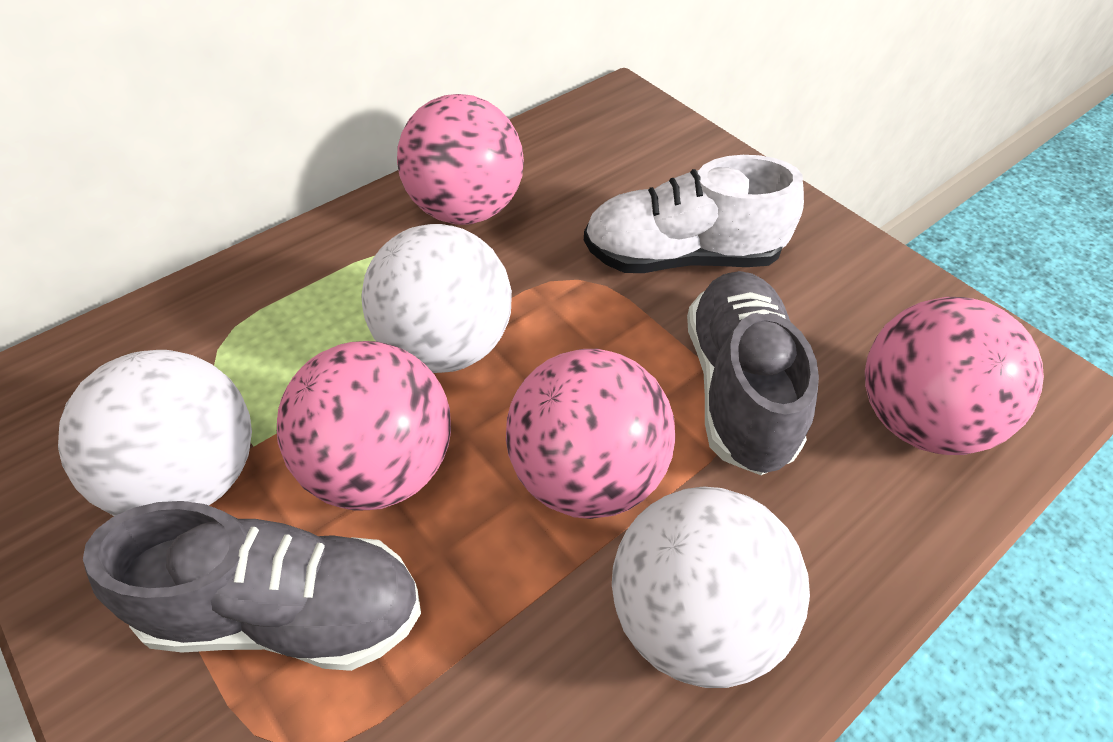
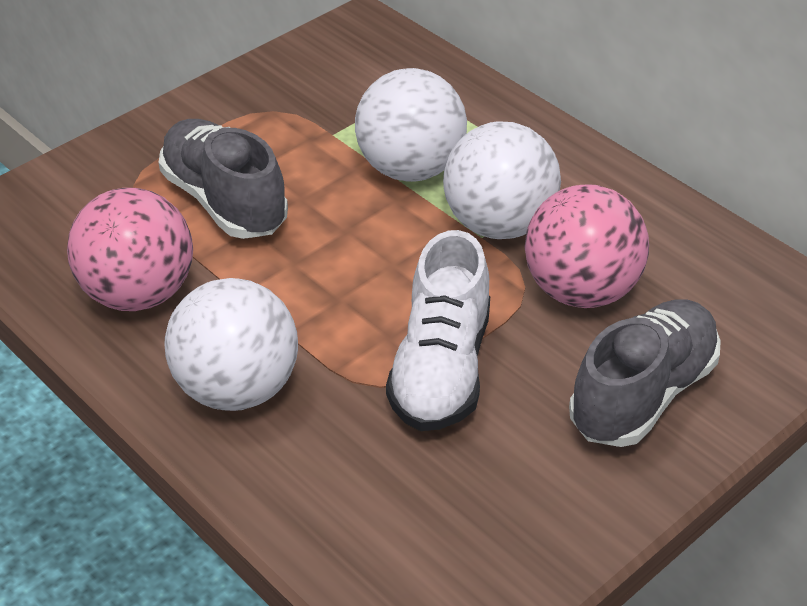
pink ball: [277,341,451,511] [397,94,524,225] [506,349,675,519] [865,297,1044,455] = 4 -> [67,188,193,311] [525,184,649,308] = 2

